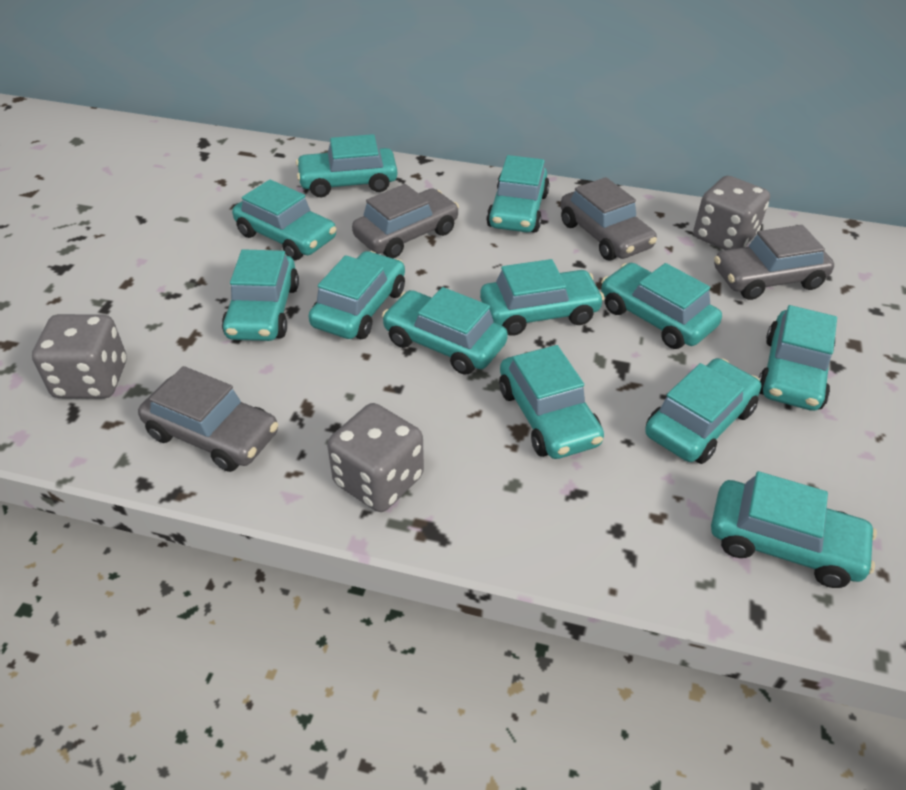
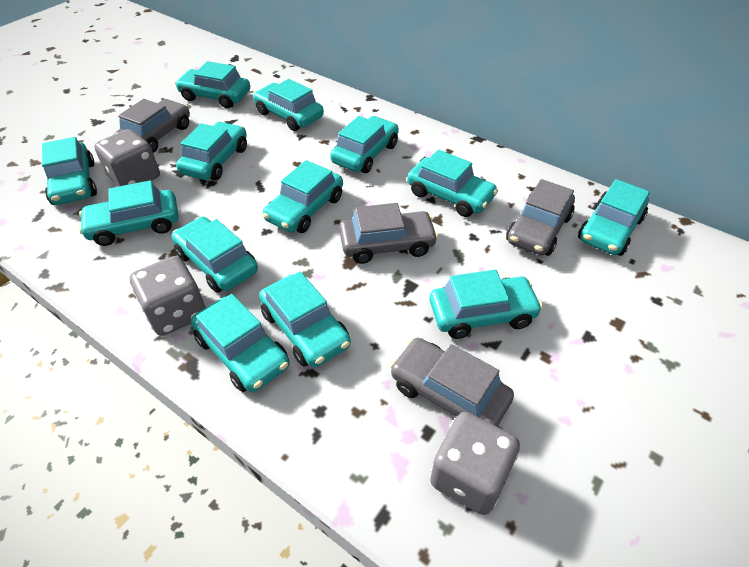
turquoise car: [222,249,299,341] [232,180,336,260] [296,134,397,197] [308,251,405,339] [382,287,508,375] [480,259,604,336] [486,155,550,233] [499,345,604,459] [601,263,722,349] [645,358,761,464] [711,471,877,588] [759,305,837,411] = 12 -> [42,137,97,205] [79,180,178,246] [172,217,258,293] [175,61,250,108] [176,122,247,180] [191,294,289,392] [253,79,324,131] [259,272,351,367] [262,160,343,233] [330,116,399,173] [407,150,498,217] [429,270,543,339] [578,179,650,256] = 13

